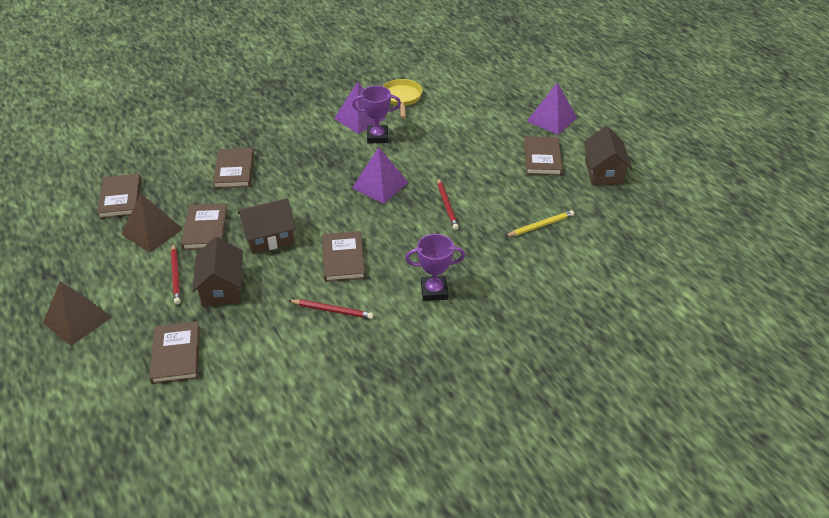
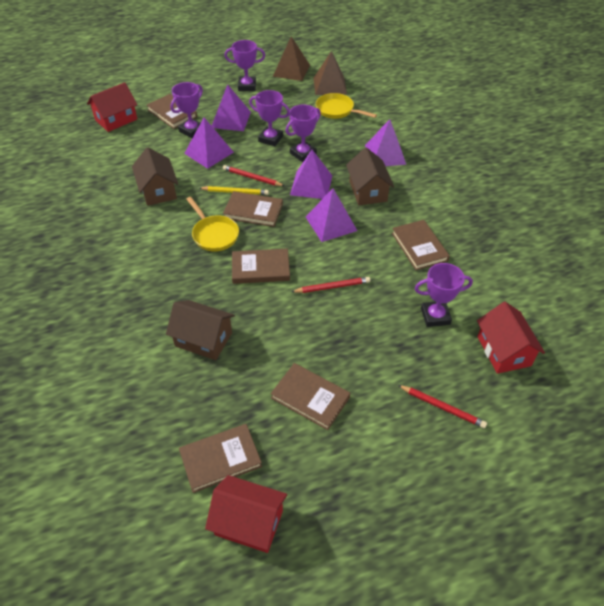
purple pyramid: [334,82,386,134] [352,147,408,204] [527,82,577,135] = 3 -> [184,117,234,169] [212,84,251,131] [290,150,332,199] [306,188,357,242] [365,119,406,166] = 5
purple trophy: [352,86,401,143] [405,234,465,301] = 2 -> [170,82,203,138] [225,40,265,91] [249,90,290,146] [286,104,321,162] [415,263,473,327] = 5
red house: none = 0 -> [87,82,137,132] [205,475,287,553] [477,302,545,374] = 3
yellow pan: [383,79,423,119] = 1 -> [186,197,239,251] [316,93,377,119] = 2

